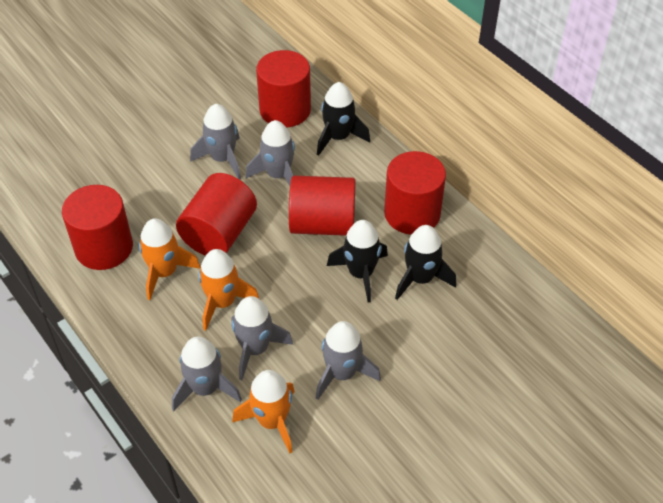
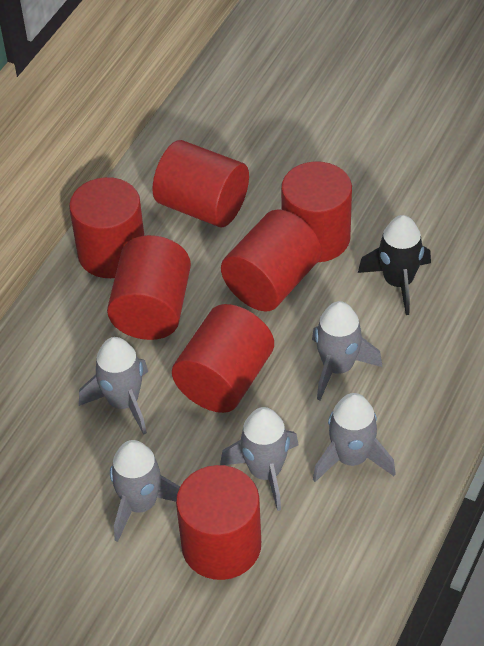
black rocket: [317,82,370,156] [327,220,388,303] [395,225,456,300] = 3 -> [358,215,431,315] = 1
orange rocket: [139,218,201,300] [199,249,259,331] [232,370,295,453] = 3 -> none = 0
red cylinder: [62,185,133,270] [176,173,257,256] [256,50,311,127] [289,176,356,236] [384,151,446,235] = 5 -> [69,177,144,278] [107,235,191,340] [152,140,249,227] [172,304,274,413] [176,465,261,580] [221,209,322,311] [281,161,352,262] = 7

